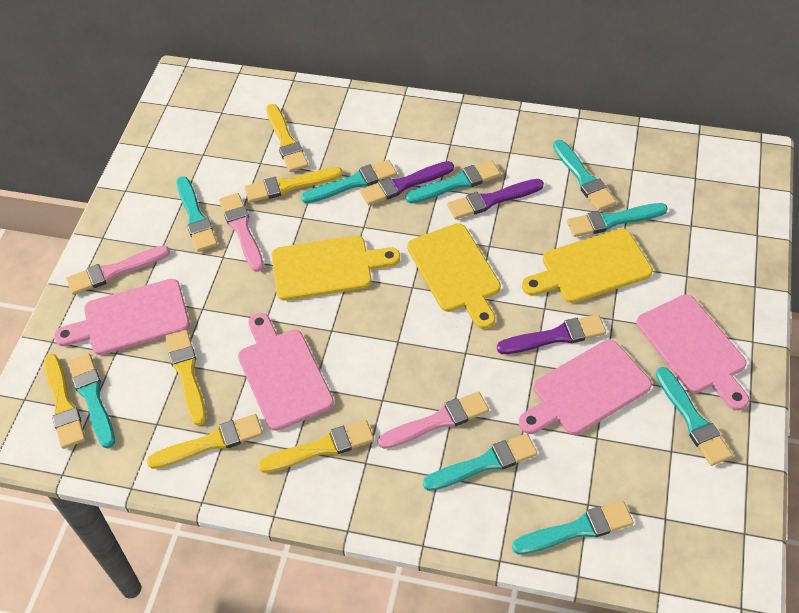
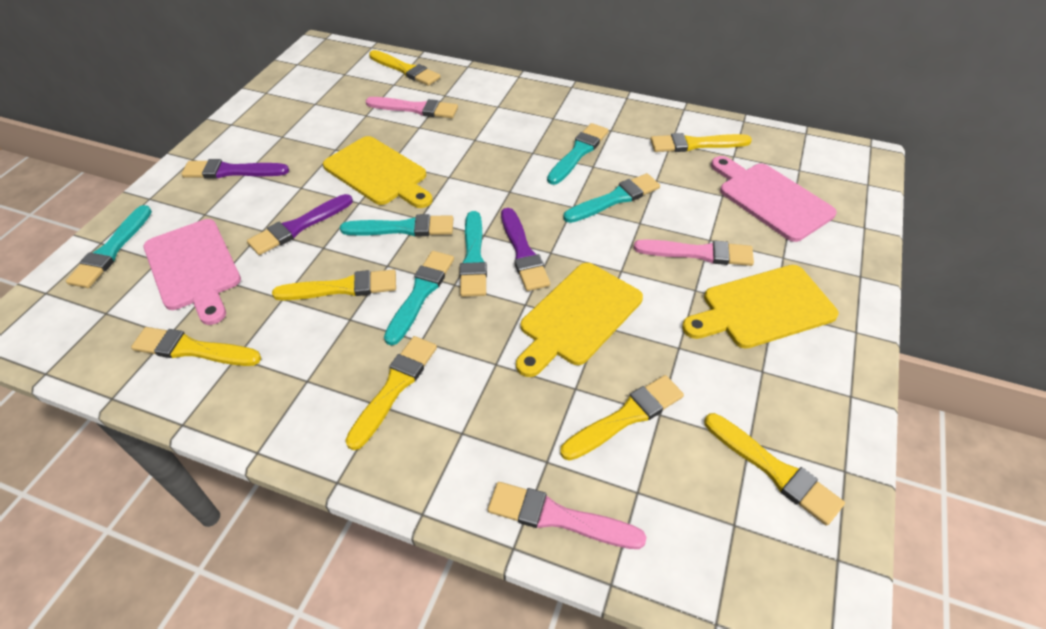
pink cutting board: [54,279,190,355] [238,313,334,431] [519,340,652,435] [636,295,749,410] = 4 -> [143,219,241,325] [711,156,837,242] = 2
turquoise brush: [68,353,115,448] [177,176,218,252] [301,160,397,204] [405,160,501,204] [423,434,538,491] [512,501,634,555] [553,140,616,211] [567,203,668,237] [656,367,733,466] = 9 -> [66,205,152,288] [340,214,453,237] [384,251,454,346] [460,211,487,297] [547,123,609,185] [563,173,660,223] = 6
yellow brush: [44,353,85,449] [147,414,263,469] [165,330,206,426] [245,167,343,203] [258,420,374,473] [266,104,308,172] = 6 -> [131,327,261,366] [272,269,396,301] [345,336,437,450] [369,50,441,86] [560,375,684,461] [650,133,752,152] [704,413,845,526] = 7

